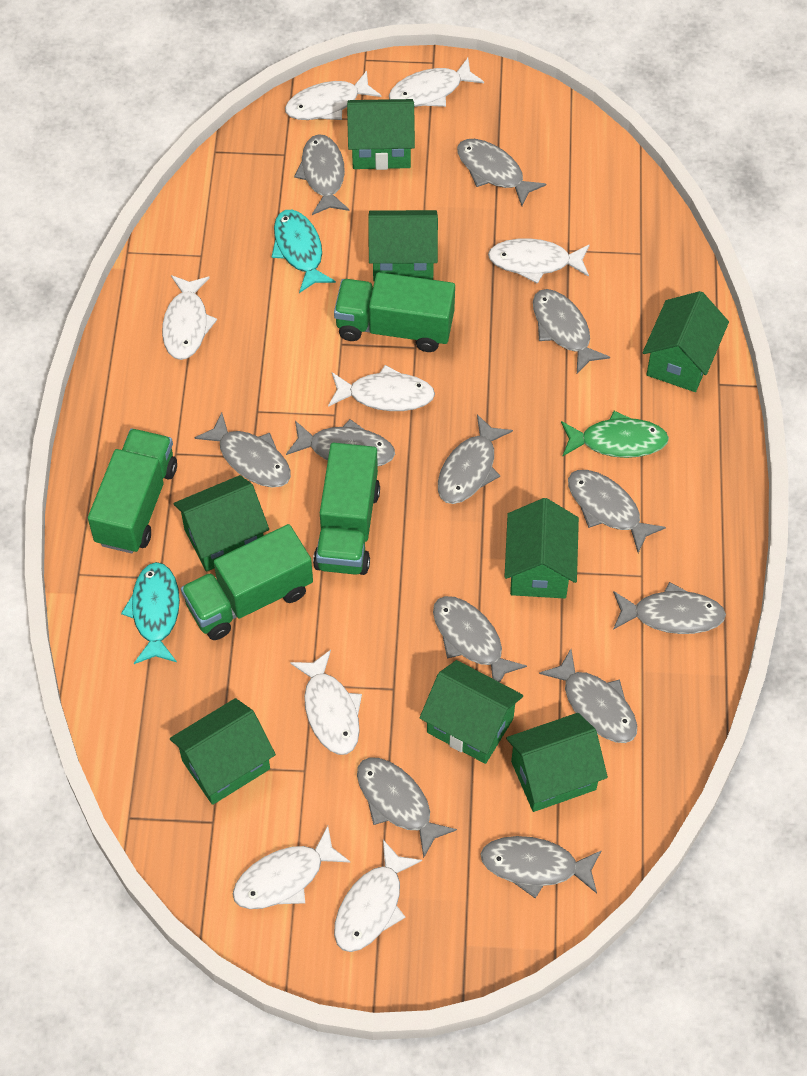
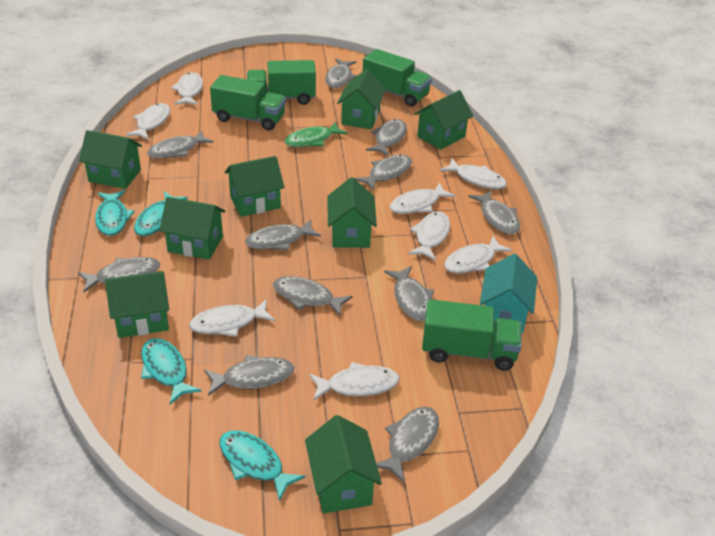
grey fish: [195,412,291,487] [286,419,395,466] [294,134,350,215] [357,757,457,858] [433,596,527,682] [438,414,513,504] [457,139,546,206] [481,836,602,898] [533,289,610,373] [539,649,637,743] [568,470,666,553] [613,582,726,634] = 12 -> [78,257,160,292] [147,130,214,158] [204,355,294,396] [245,219,321,250] [273,276,353,316] [325,59,356,88] [355,155,412,191] [366,119,407,156] [376,407,439,483] [384,266,434,321] [468,190,520,234] = 11
turquoise fish: [121,562,180,664] [272,210,336,293] = 2 -> [95,190,135,236] [134,191,188,236] [141,338,202,404] [219,430,306,501] = 4
turquoise house: none = 0 -> [480,254,537,333] = 1

